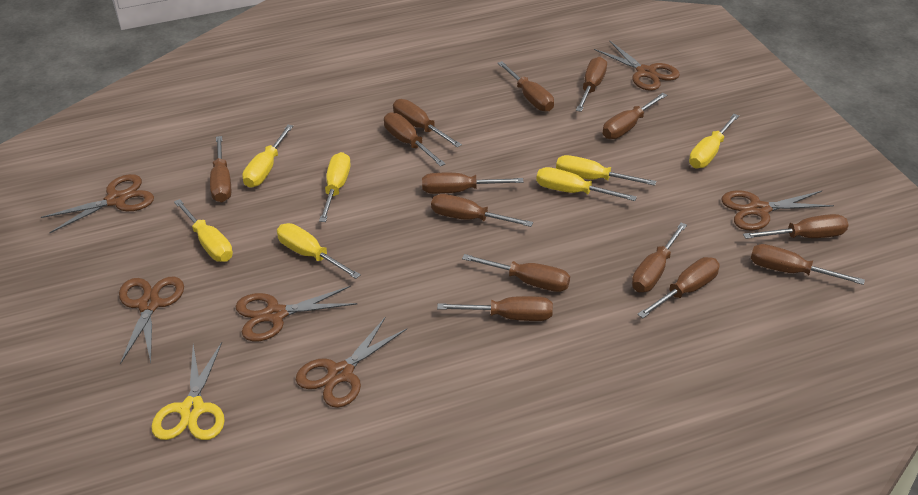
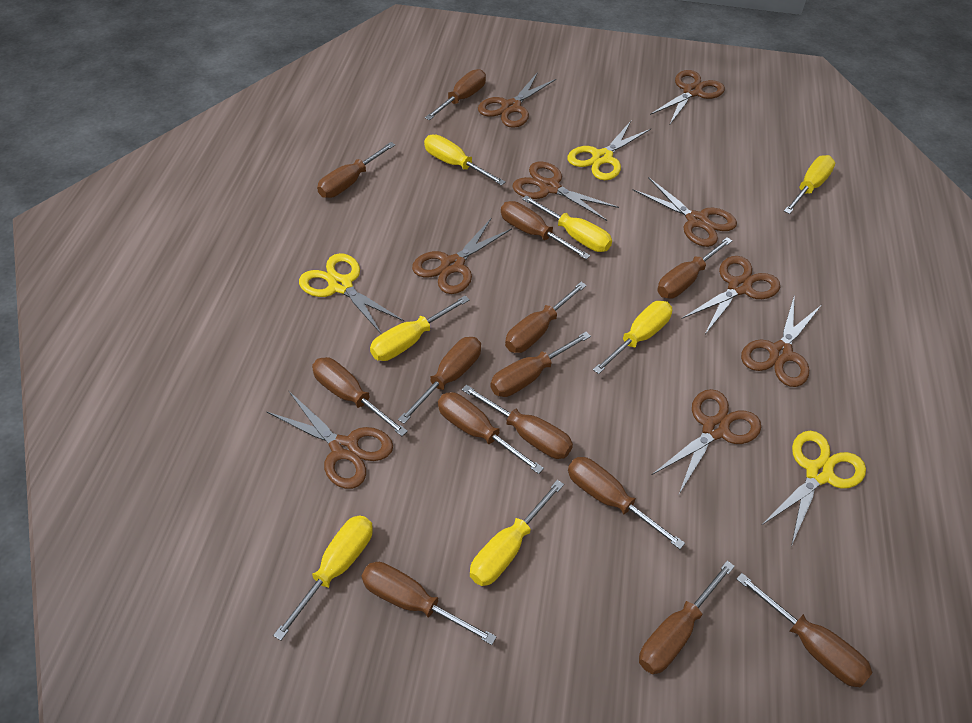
brown scissors: [41,174,154,233] [119,277,184,364] [235,286,357,341] [296,317,407,408] [594,40,680,91] [721,190,834,231] = 6 -> [267,390,393,489] [412,219,512,294] [478,72,556,128] [513,162,619,221] [633,177,737,247] [650,70,725,124] [652,389,761,494] [682,256,780,336] [741,294,821,387] = 9
yellow scissors: [151,342,225,440] = 1 -> [299,253,404,334] [567,121,651,180] [762,431,866,546] = 3

